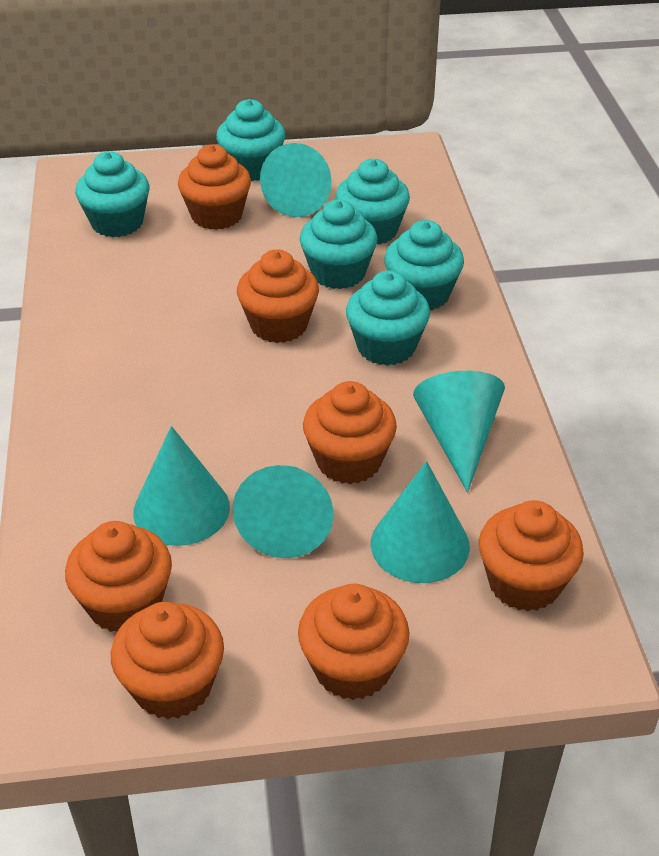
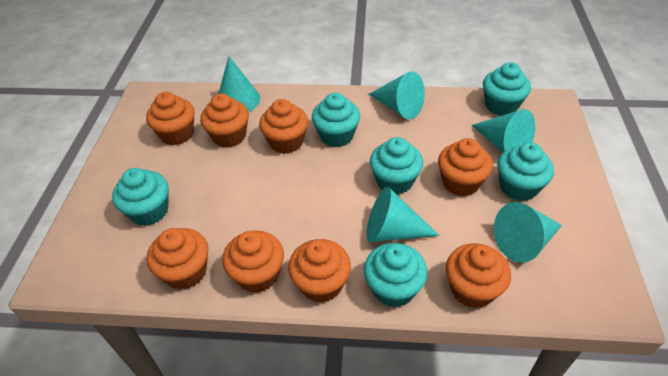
orange cupcake: [65,521,172,632] [111,602,224,719] [178,144,251,230] [237,249,319,343] [298,584,409,700] [303,381,397,484] [479,500,584,611] = 7 -> [146,92,195,145] [147,228,208,290] [200,94,249,148] [222,231,284,293] [259,99,308,154] [288,239,351,303] [438,138,493,196] [446,243,511,308] = 8

